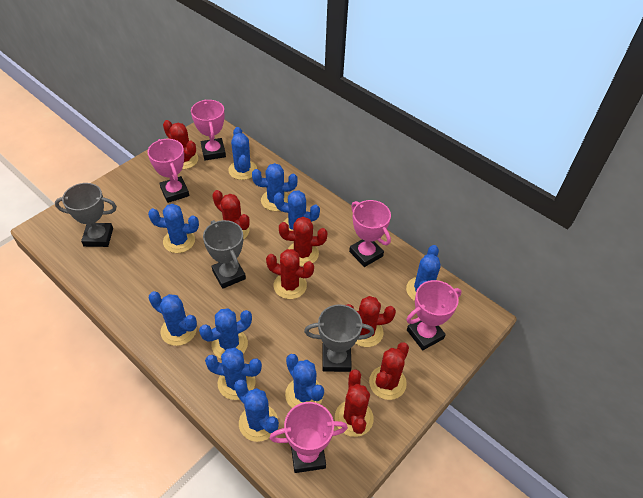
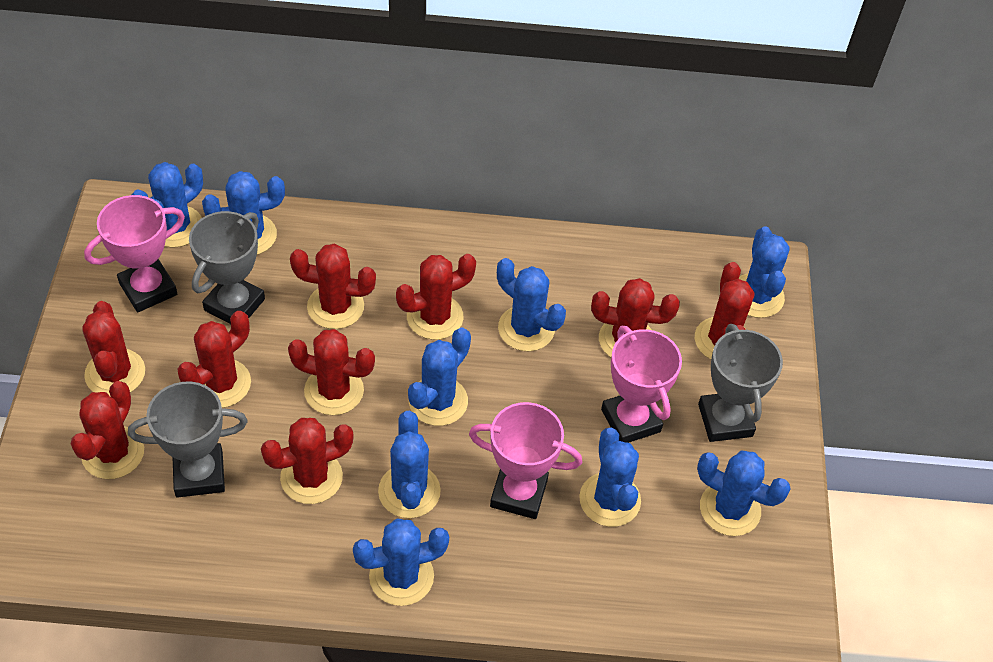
blue cactus: [148,204,199,253] [149,291,197,346] [199,308,252,358] [205,348,262,400] [229,127,257,180] [234,379,279,442] [252,163,298,211] [274,190,320,231] [285,354,324,408] [406,245,441,301] = 10 -> [132,162,203,248] [202,171,285,255] [353,519,449,606] [378,411,441,518] [408,328,471,426] [497,258,566,351] [579,428,641,527] [697,451,791,536] [739,227,790,318] = 9
pink trophy: [147,139,189,203] [191,100,226,160] [270,402,348,473] [349,200,391,267] [406,280,461,350] = 5 -> [84,195,185,312] [469,402,582,519] [601,326,682,443] = 3
red cactus: [163,120,198,169] [212,190,250,240] [266,249,314,299] [279,217,327,266] [335,369,374,437] [346,296,396,347] [369,343,409,400] = 7 -> [71,381,144,479] [82,301,145,397] [178,311,251,408] [261,418,354,504] [288,329,375,415] [290,244,376,329] [396,254,476,340] [591,278,680,357] [695,262,755,359] = 9

